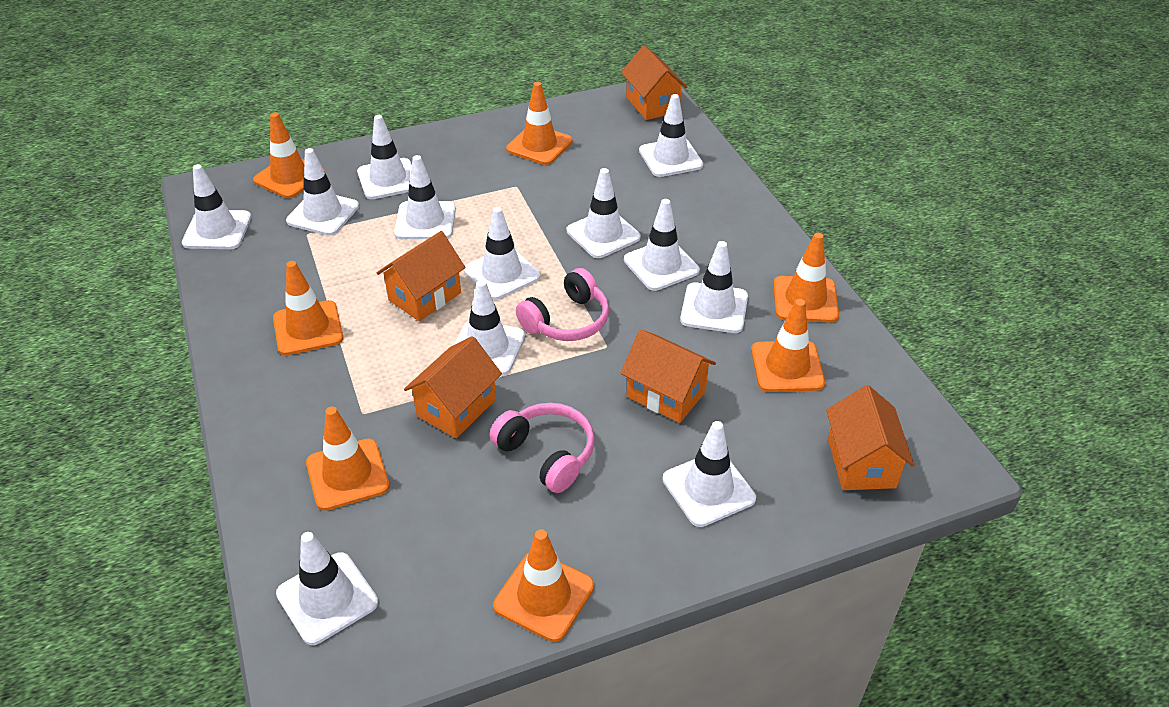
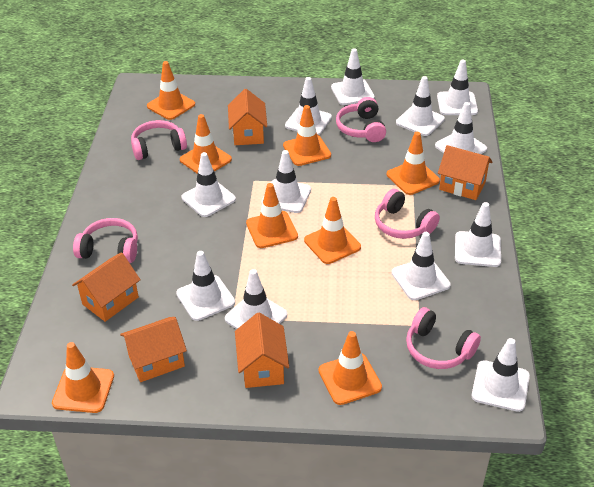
orange traffic cone: [253,112,325,198] [273,261,344,355] [306,407,390,511] [493,529,594,642] [506,82,573,165] [751,299,825,392] [773,233,839,323] = 7 -> [52,342,114,413] [147,61,195,120] [180,114,232,174] [246,183,298,248] [283,105,331,166] [304,197,361,264] [318,331,382,405] [387,132,440,195] = 8
pink headphones: [490,403,595,493] [516,268,609,341] = 2 -> [73,218,138,263] [131,120,187,160] [336,97,386,142] [375,189,440,239] [406,307,481,369] = 5

